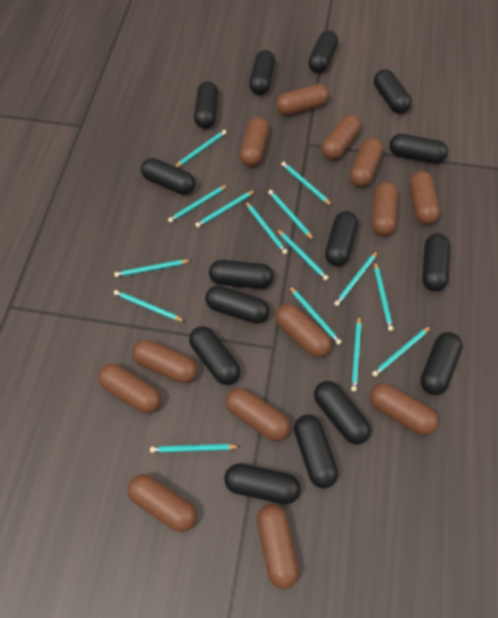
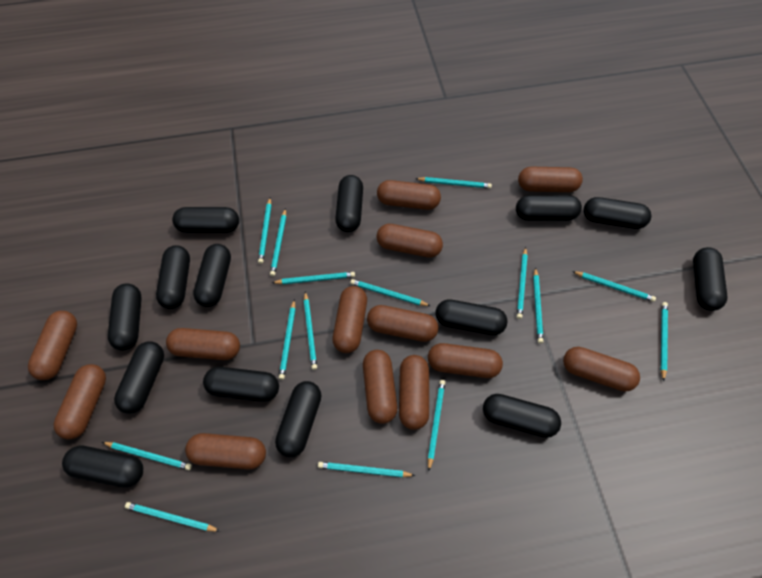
black capsule: [141,158,195,195] [189,326,241,385] [194,81,218,129] [205,286,270,324] [209,260,274,289] [224,463,301,504] [249,50,275,95] [294,415,338,489] [308,30,338,73] [314,381,371,445] [325,211,358,266] [374,69,412,114] [389,134,448,164] [420,332,462,395] [422,233,450,291] = 15 -> [62,445,143,488] [108,284,142,351] [114,342,164,414] [156,245,190,309] [172,207,239,233] [193,244,231,307] [203,367,279,402] [275,381,322,457] [335,175,363,232] [436,299,507,335] [483,394,561,438] [516,195,582,221] [583,197,651,229] [693,247,727,311] = 14

